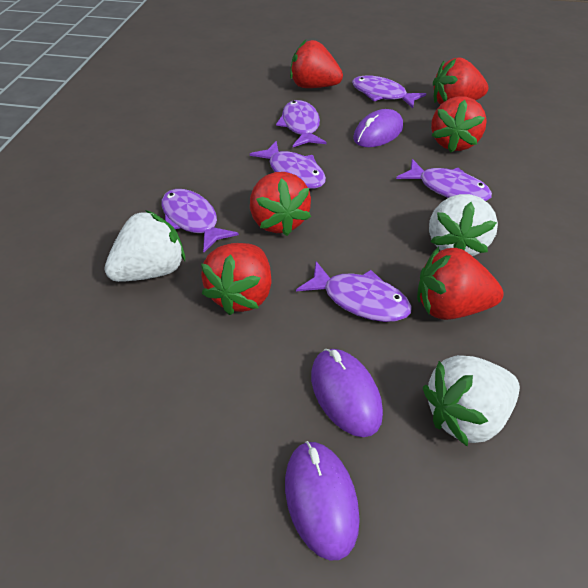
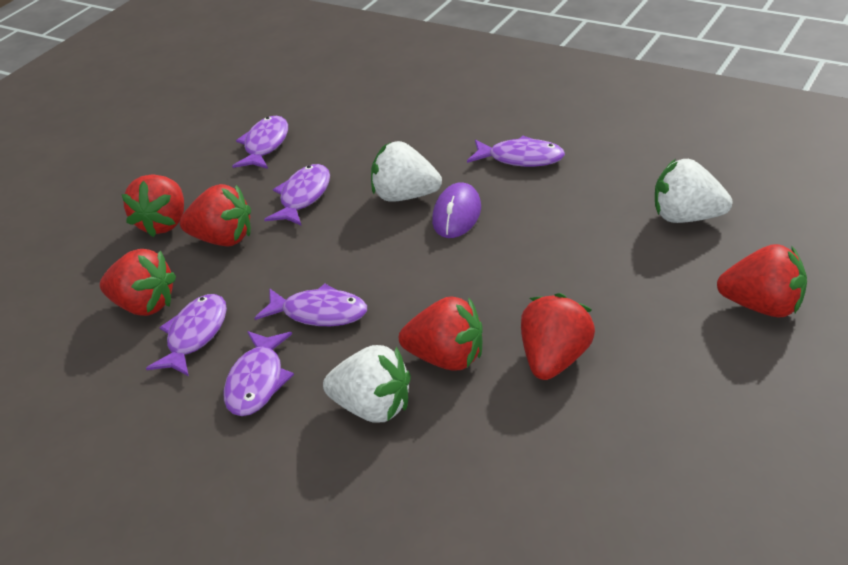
purple mouse: [285,441,360,560] [311,349,383,437] [353,109,403,147] = 3 -> [432,182,481,238] = 1

